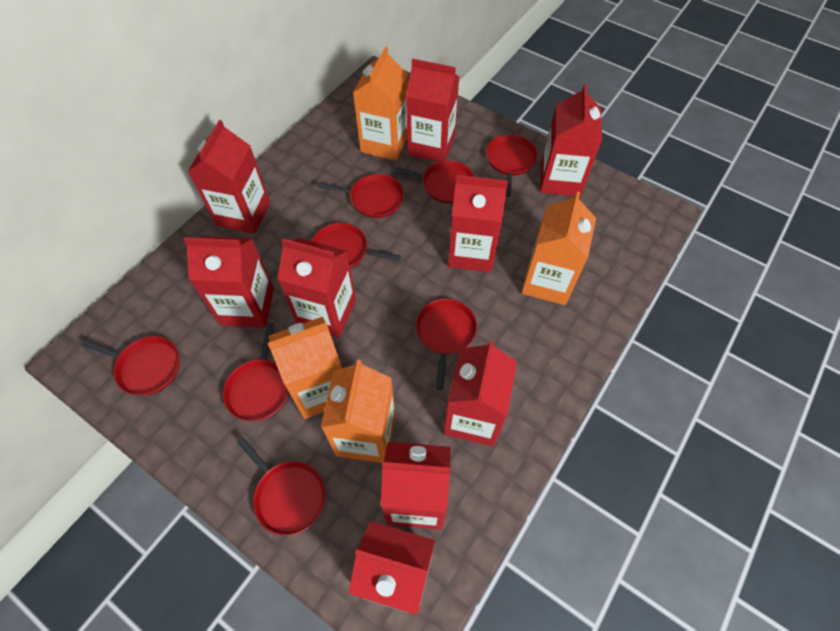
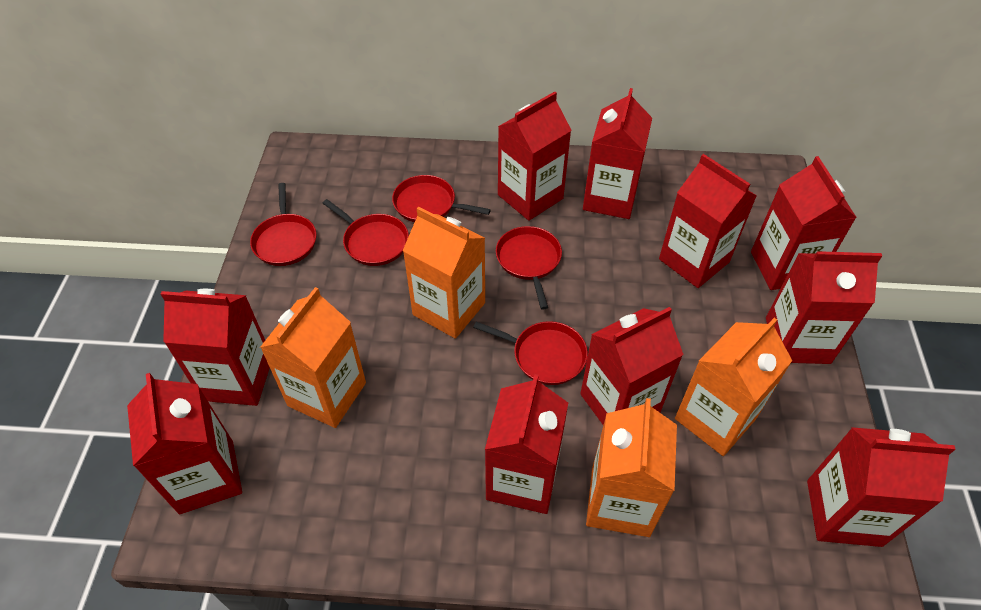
red carton: [183,236,274,328] [188,120,270,234] [277,238,356,338] [349,521,435,615] [381,442,451,530] [406,59,459,162] [444,340,517,447] [448,175,508,272] [540,84,602,197] = 9 -> [127,373,242,514] [161,289,270,406] [485,374,568,514] [498,91,571,221] [580,307,684,425] [583,88,652,219] [659,154,757,288] [751,156,857,290] [766,251,882,364] [807,427,955,547] = 10
red pan: [81,336,180,395] [223,322,289,421] [237,437,326,536] [312,223,401,269] [317,174,404,218] [390,160,475,203] [416,299,477,390] [486,135,538,197] = 8 -> [250,183,316,266] [322,199,409,266] [392,175,491,222] [473,321,588,385] [496,226,562,310] = 5

